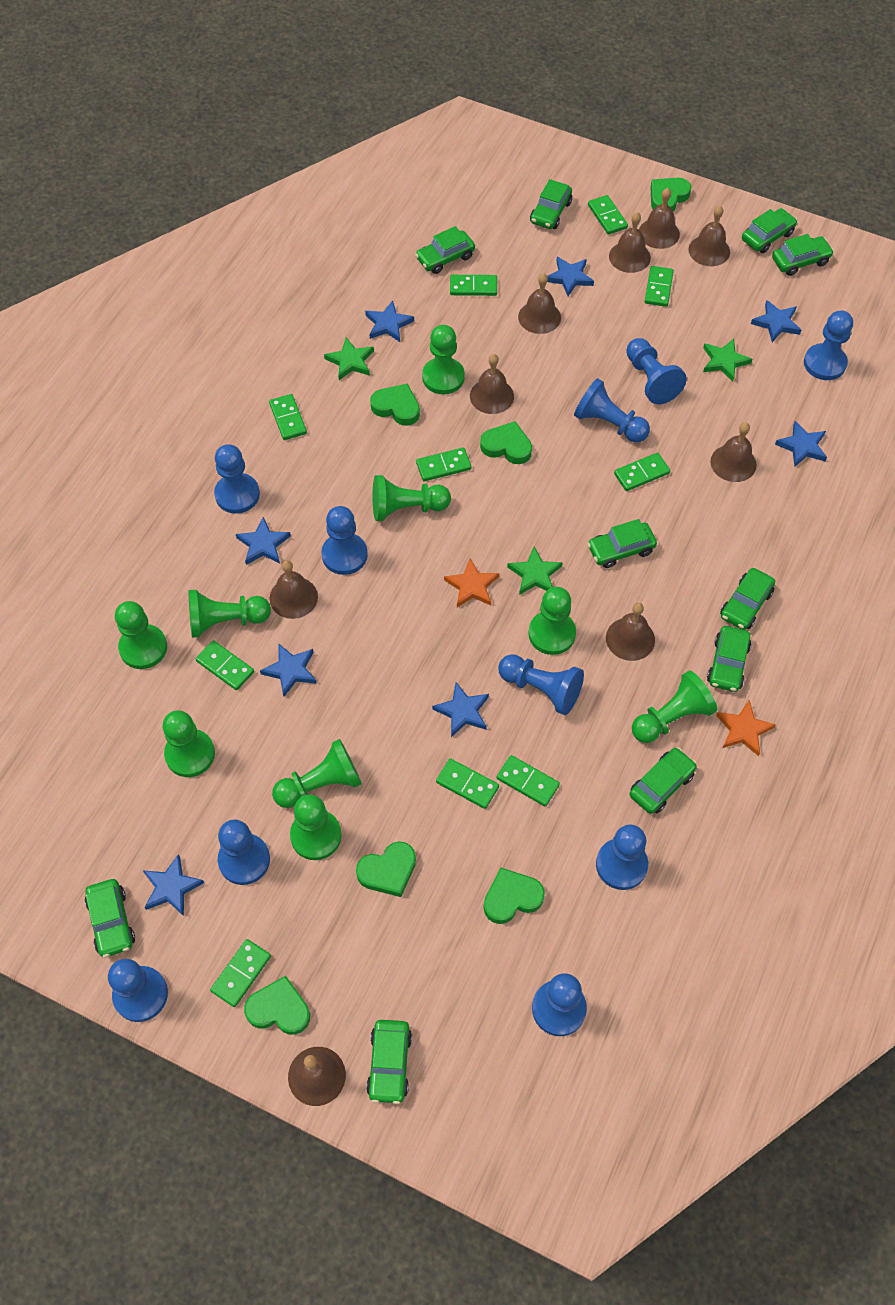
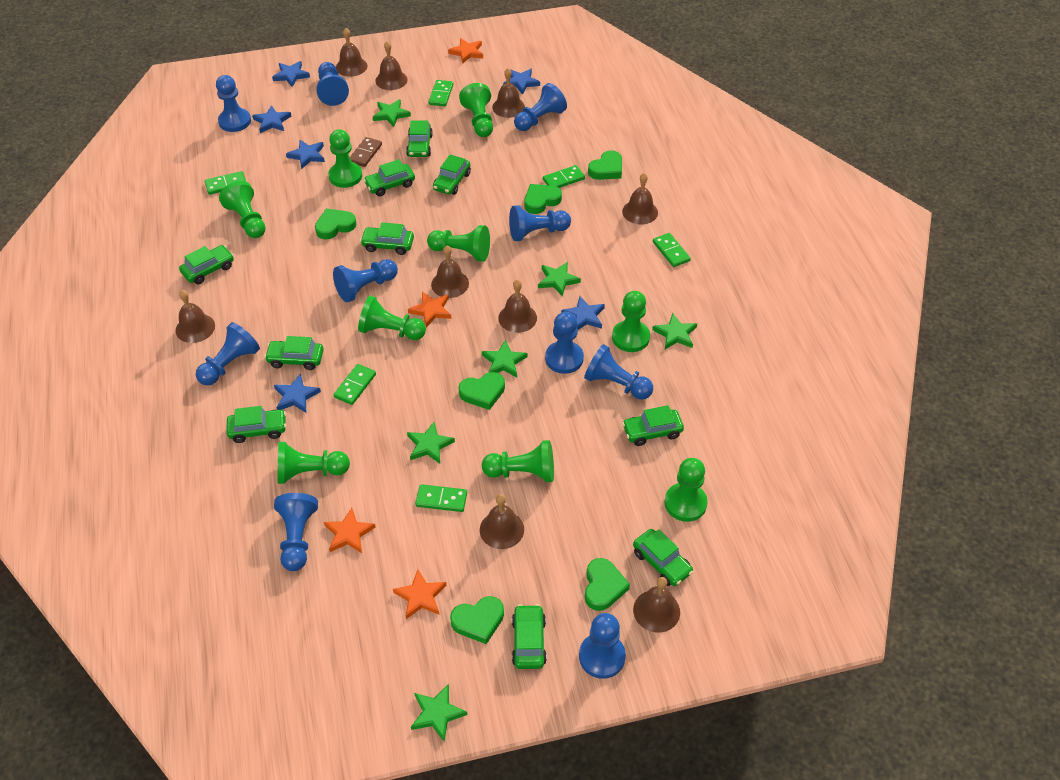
blue star: [143,854,204,916] [236,517,291,565] [260,644,317,697] [365,300,414,342] [432,682,489,737] [547,257,594,296] [751,300,801,342] [775,421,827,467] = 8 -> [252,105,292,133] [272,61,310,87] [274,373,321,413] [286,140,325,169] [503,69,540,95] [561,296,605,330] = 6
brown domino: none = 0 -> [350,137,382,167] = 1
green domino: [196,640,254,690] [210,939,271,1007] [269,394,307,440] [416,448,471,481] [436,758,499,809] [450,275,497,296] [497,755,560,807] [588,195,628,235] [614,453,670,491] [644,266,674,307] = 10 -> [205,171,246,195] [333,364,376,405] [415,484,467,512] [428,80,453,106] [543,165,585,188] [653,233,691,267] = 6
green star: [324,337,374,380] [507,547,563,595] [703,339,752,382] = 3 -> [373,99,411,127] [407,422,455,464] [411,684,467,741] [482,340,527,377] [538,262,581,297] [652,313,697,349] = 6
orange star: [444,558,499,607] [716,700,776,756] = 2 -> [324,508,376,553] [393,569,446,619] [408,292,451,328] [448,38,483,64] = 4

